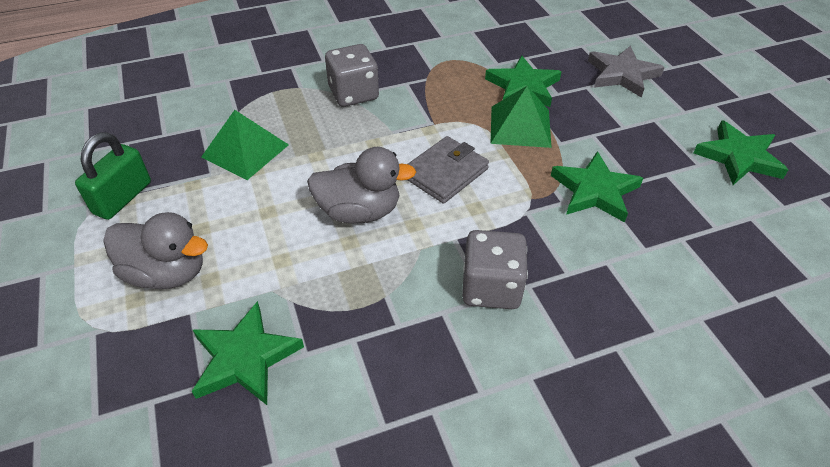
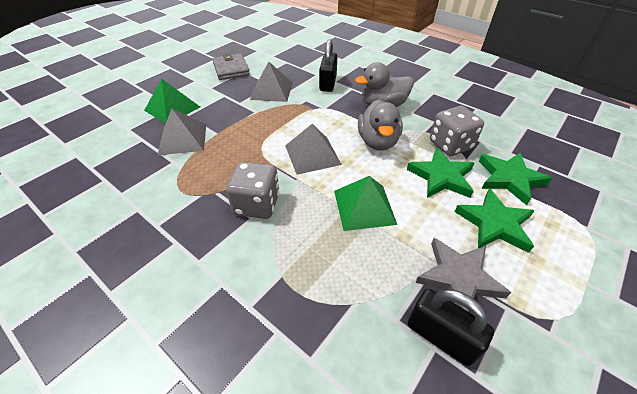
black padlock: none = 0 -> [319,40,337,92] [408,289,494,366] = 2
green padlock: [75,132,151,220] = 1 -> none = 0
green star: [192,301,304,405] [485,55,561,107] [551,151,643,223] [693,121,788,185] = 4 -> [407,148,474,198] [454,188,534,253] [479,152,552,205] = 3
grey pyramid: none = 0 -> [157,108,206,156] [250,62,293,102] [285,124,342,175] = 3

